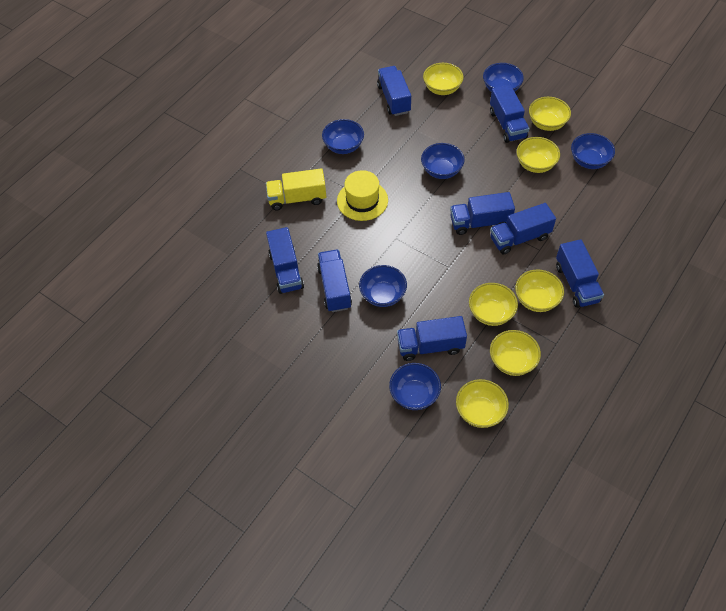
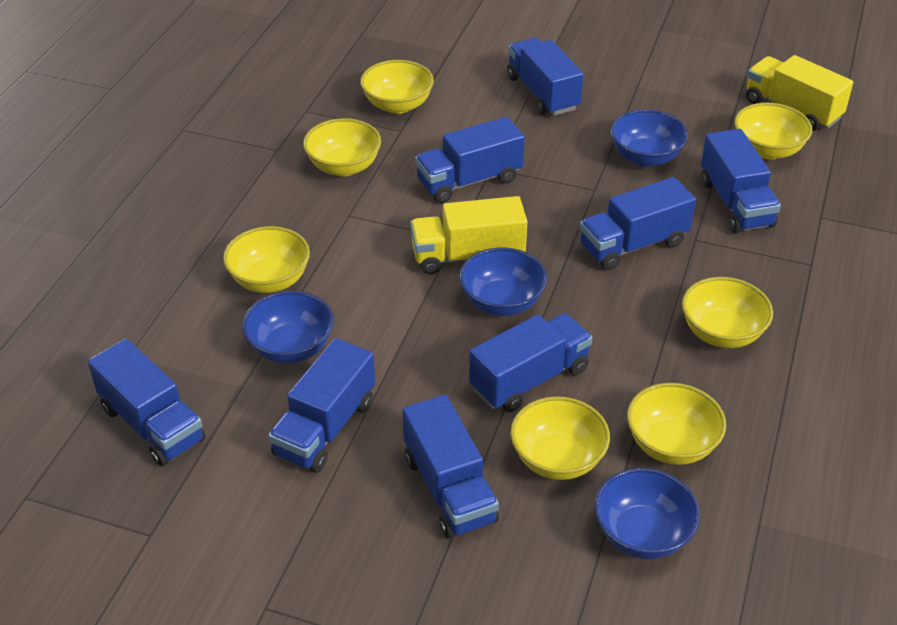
blue bowl: [322,119,364,154] [359,265,407,307] [389,363,441,410] [421,143,464,179] [483,63,524,92] [571,133,615,169] = 6 -> [242,291,334,364] [459,247,547,316] [594,468,700,559] [611,109,688,167] = 4
yellow hat: [337,170,388,221] = 1 -> none = 0
yellow truck: [266,168,326,210] = 1 -> [410,196,528,274] [746,55,853,131] = 2

